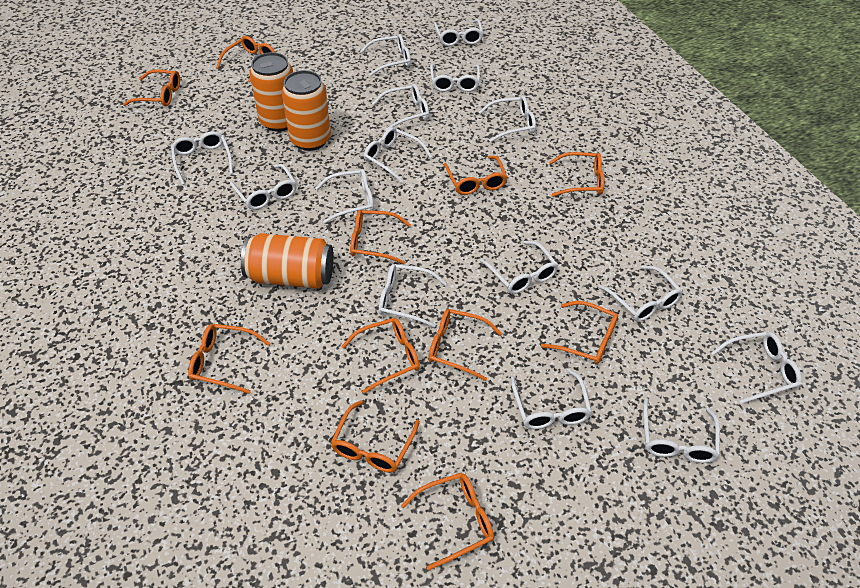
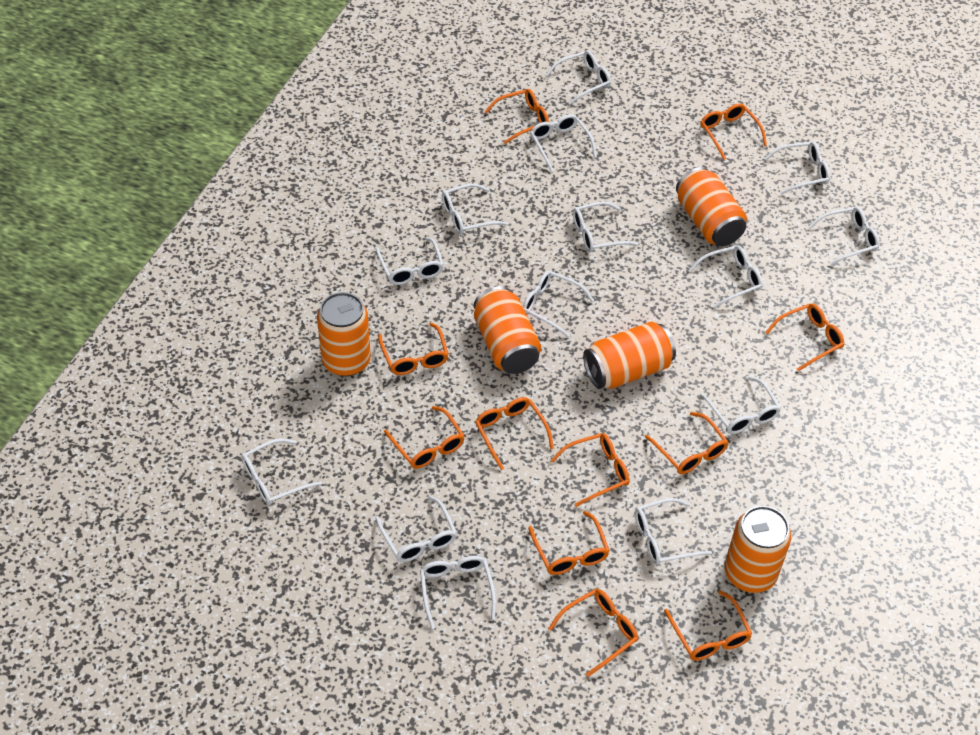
orange can: [241,233,334,289] [250,52,293,132] [282,70,331,151] = 3 -> [317,292,371,376] [474,286,541,374] [583,322,676,389] [676,167,747,246] [725,506,791,593] = 5
white glasses: [171,131,233,185] [230,164,297,210] [315,169,374,223] [360,34,411,76] [364,127,432,183] [372,84,429,130] [379,264,447,328] [430,64,480,92] [434,19,483,46] [479,96,536,142] [480,241,558,294] [511,370,592,429] [599,265,683,322] [643,398,720,463] [711,332,802,404] = 15 -> [242,438,322,505] [375,496,457,562] [376,237,444,285] [420,556,496,629] [442,183,508,235] [523,271,595,338] [530,114,597,171] [546,50,611,105] [573,201,638,253] [635,498,712,565] [689,246,763,308] [700,376,781,434] [764,142,830,195] [808,207,880,265] = 14

